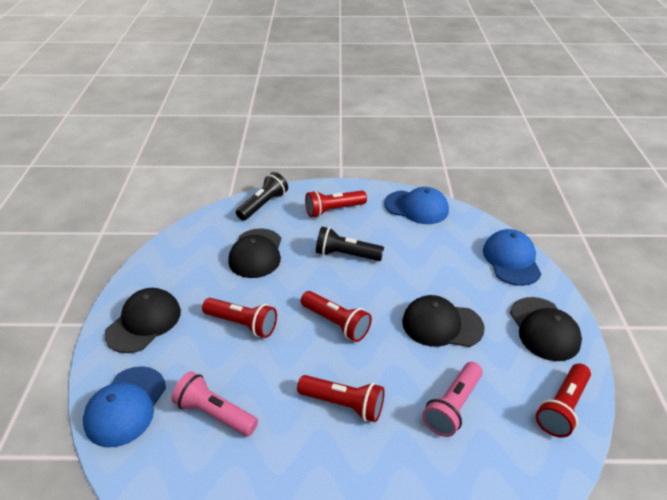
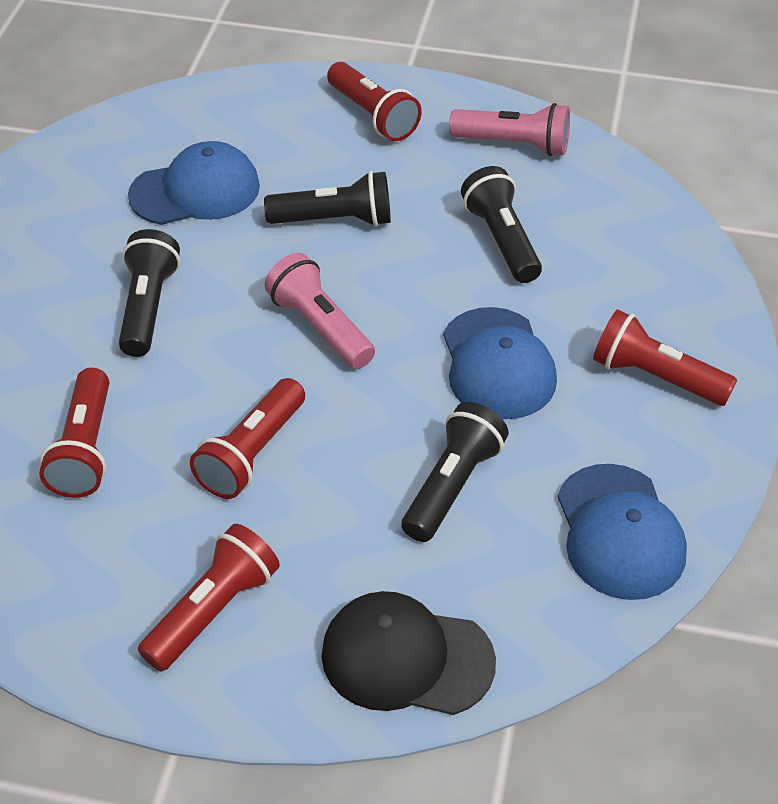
black cap: [104,288,181,353] [228,228,281,278] [402,295,485,347] [510,297,582,361] = 4 -> [321,591,496,715] = 1
black flashlight: [236,172,288,221] [316,227,384,261] = 2 -> [119,229,180,357] [264,171,391,227] [401,402,509,542] [461,166,542,283] = 4

